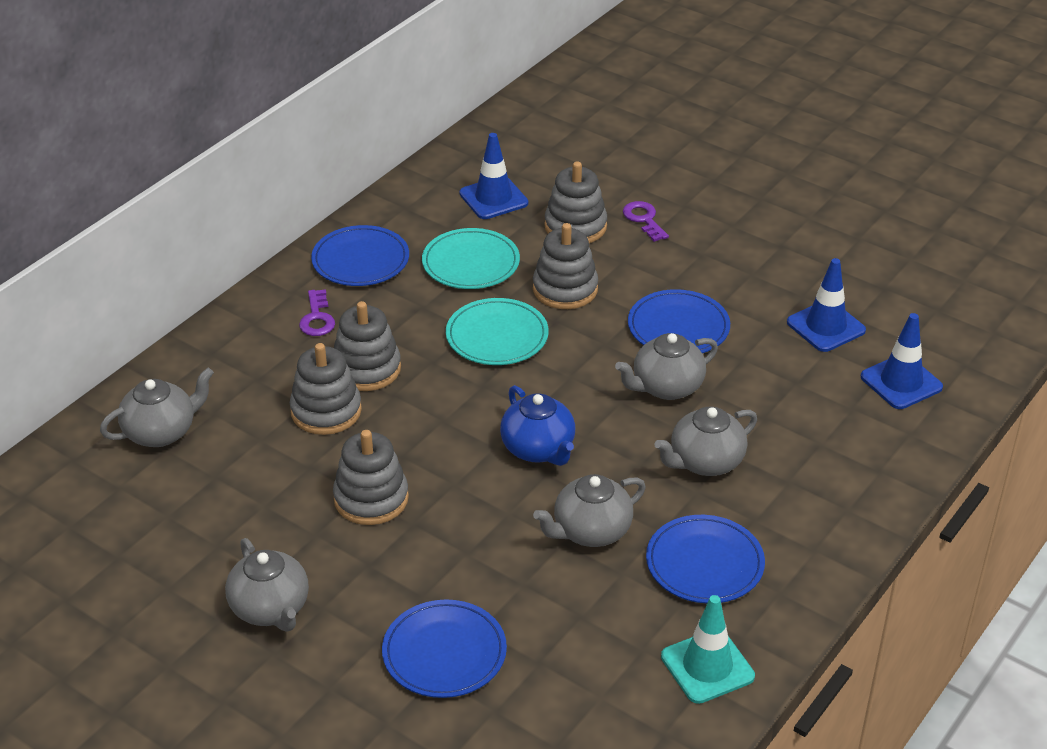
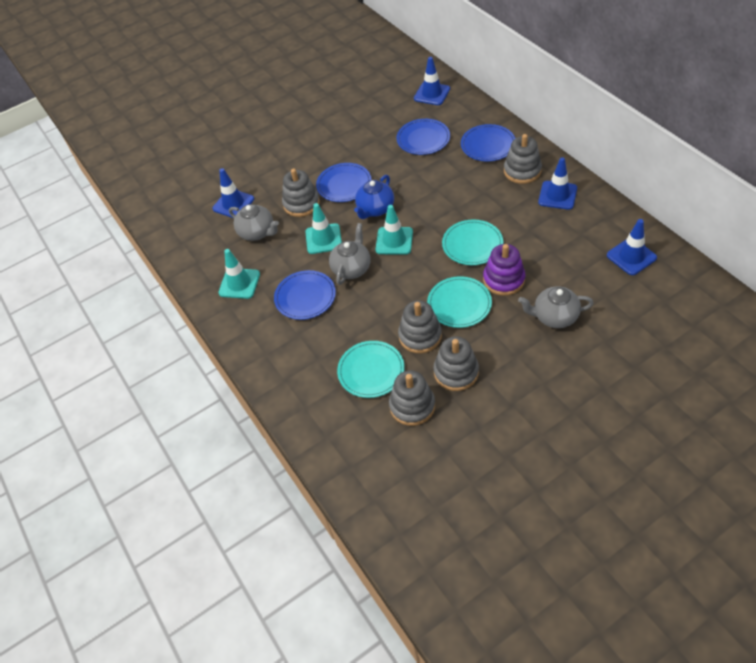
blue traffic cone: [459,133,528,219] [787,258,866,352] [861,313,943,409] = 3 -> [212,168,254,218] [414,57,450,105] [538,157,577,210] [607,219,657,275] = 4
grey teapot: [100,368,214,447] [225,538,309,632] [533,474,646,547] [615,333,718,400] [654,406,757,476] = 5 -> [229,204,279,241] [329,223,370,285] [518,286,594,328] = 3
purple key: [299,289,335,336] [623,201,669,242] = 2 -> none = 0
purple stacking toy: none = 0 -> [483,244,525,296] = 1
turquoise plate: [422,228,520,289] [446,298,549,365] = 2 -> [337,341,405,398] [427,276,492,328] [442,219,503,265] = 3
turquoise traffic cone: [661,595,755,704] = 1 -> [218,249,260,299] [305,203,342,254] [376,205,413,255] = 3

